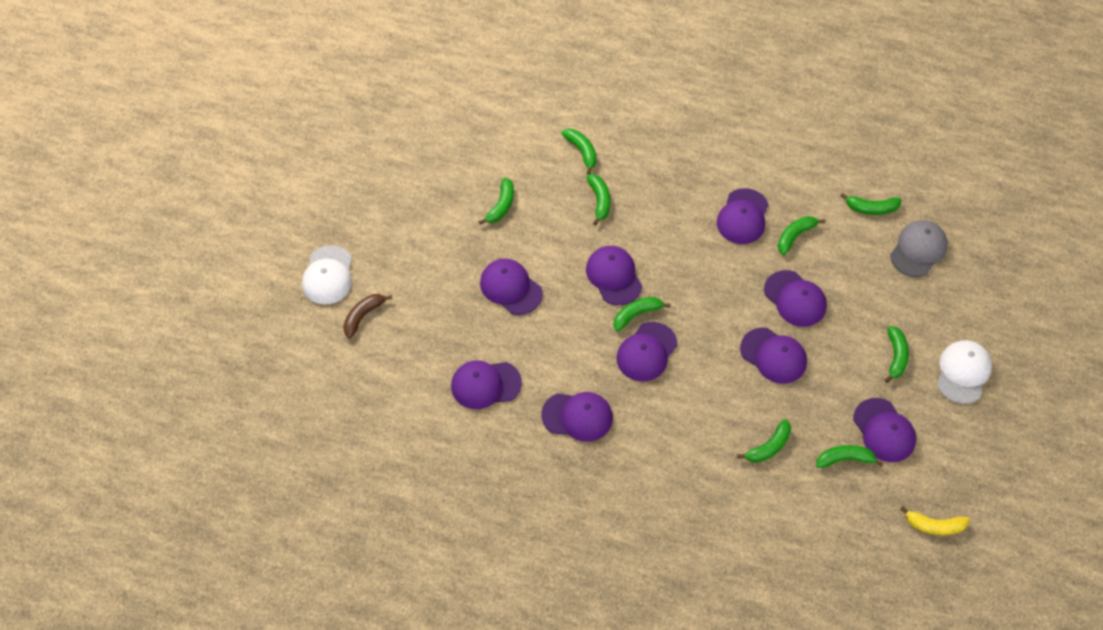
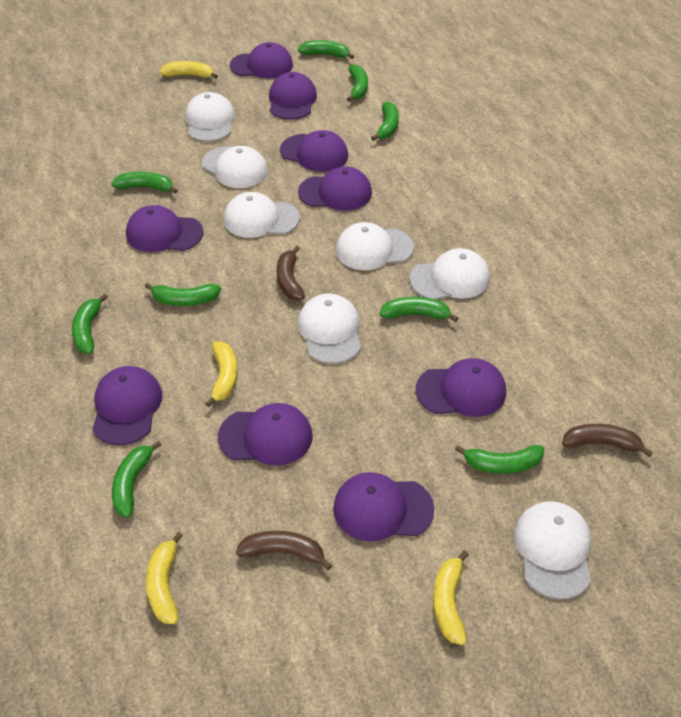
brown banana: [343,294,393,339] = 1 -> [236,531,332,570] [277,245,305,300] [562,424,653,457] = 3
grey cap: [890,220,948,277] = 1 -> none = 0
white cap: [302,245,352,305] [937,340,992,404] = 2 -> [185,92,235,142] [202,146,268,188] [224,192,300,238] [298,293,361,364] [336,222,414,270] [409,248,490,300] [514,501,591,600] = 7
yellow banana: [900,506,969,535] = 1 -> [146,532,183,624] [159,61,218,79] [205,342,238,407] [433,551,469,645] = 4

